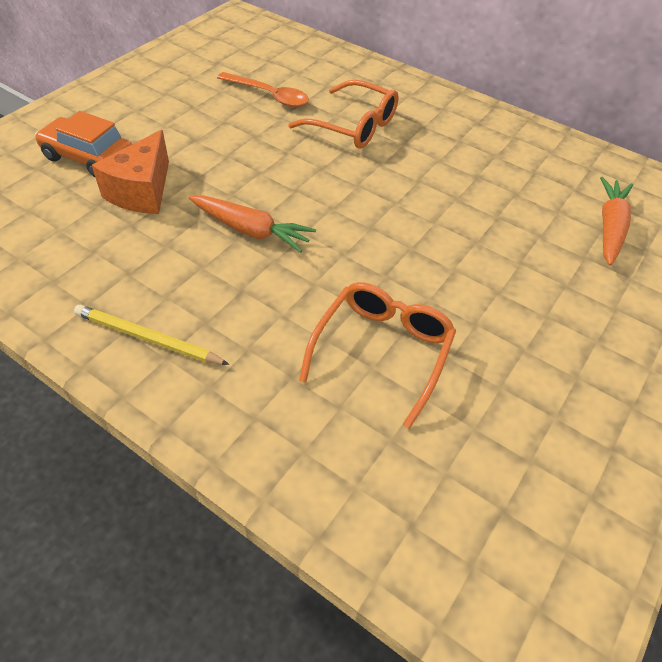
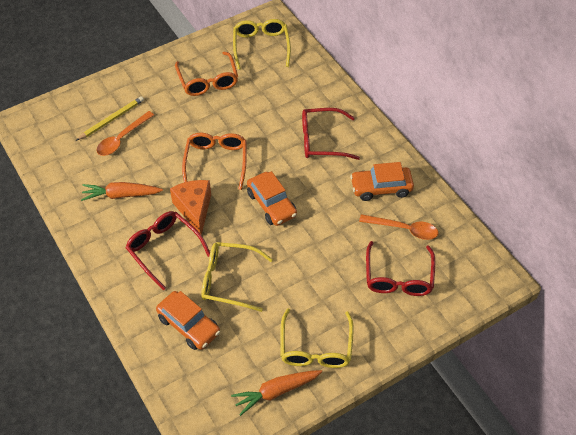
orange car: [35,111,132,177] = 1 -> [156,291,220,350] [247,171,297,226] [350,162,414,201] = 3
orange spoon: [217,72,309,107] = 1 -> [97,111,154,156] [359,214,439,240] = 2
red glasses: none = 0 -> [125,211,210,291] [302,108,360,160] [366,241,435,296] = 3
yellow glasses: none = 0 -> [201,242,273,312] [233,19,291,70] [280,308,354,368] = 3

